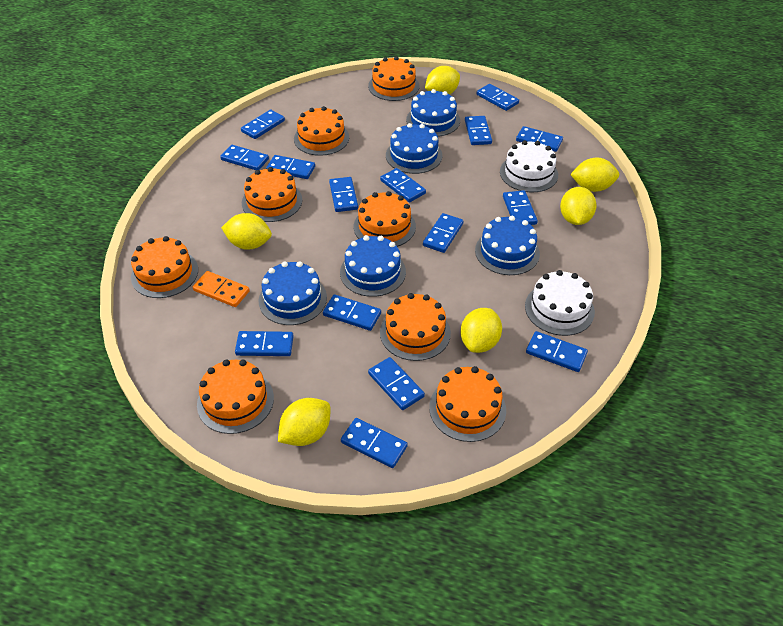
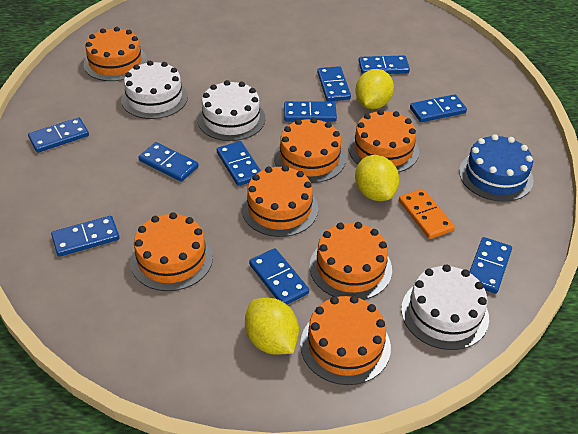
blue cake: [259,261,327,325] [340,235,406,297] [386,123,442,174] [406,89,460,137] [475,216,540,275] = 5 -> [459,134,534,202] = 1
blue domino: [220,145,269,170] [235,331,294,356] [241,110,285,139] [266,155,315,179] [323,294,381,331] [329,177,358,212] [341,418,408,468] [368,357,425,410] [380,168,426,202] [423,213,464,253] [465,116,492,145] [477,84,519,111] [503,190,538,225] [516,126,563,152] [526,331,588,372] = 15 -> [28,117,89,153] [51,216,119,257] [138,142,199,182] [217,141,261,186] [249,248,309,304] [284,101,337,122] [317,66,351,101] [359,55,410,75] [410,94,467,122] [469,237,512,294] = 10
orange cake: [131,236,198,298] [197,359,274,434] [242,167,302,222] [294,106,349,156] [354,191,416,247] [368,56,419,101] [380,293,451,361] [429,366,506,442] = 8 -> [84,27,147,81] [130,212,213,291] [241,165,318,237] [274,118,346,183] [300,296,391,385] [309,222,392,300] [348,109,419,172] = 7
white cake: [500,140,558,192] [525,270,595,336] = 2 -> [121,61,188,119] [197,80,266,141] [401,264,489,350] = 3
yellow lemon: [221,213,272,250] [278,398,331,446] [425,66,460,95] [461,308,502,353] [560,187,597,225] [570,158,619,192] = 6 -> [245,298,299,355] [355,69,394,109] [355,155,399,201] = 3

